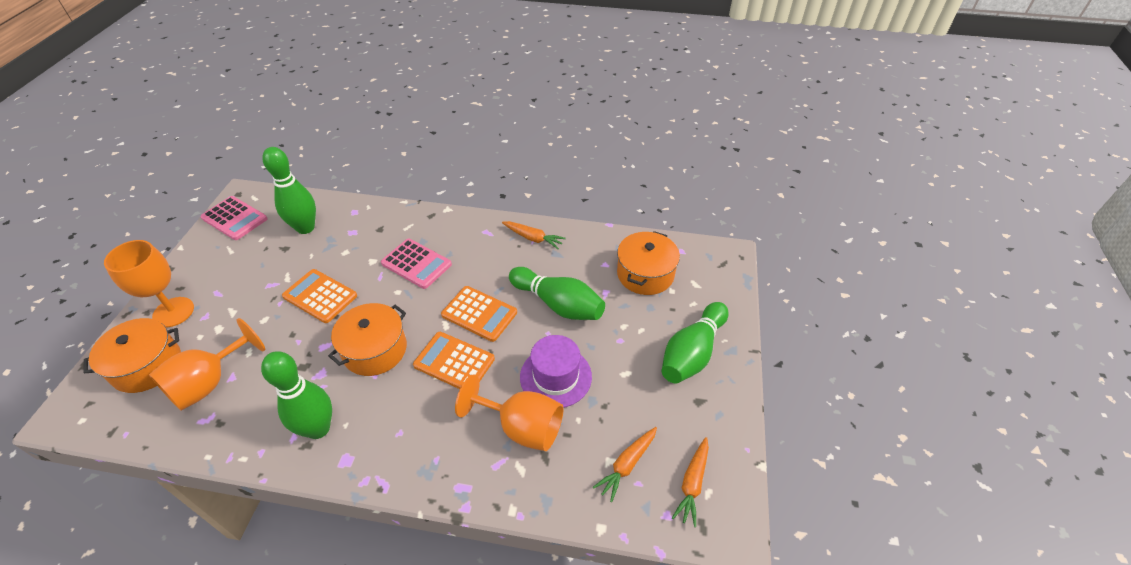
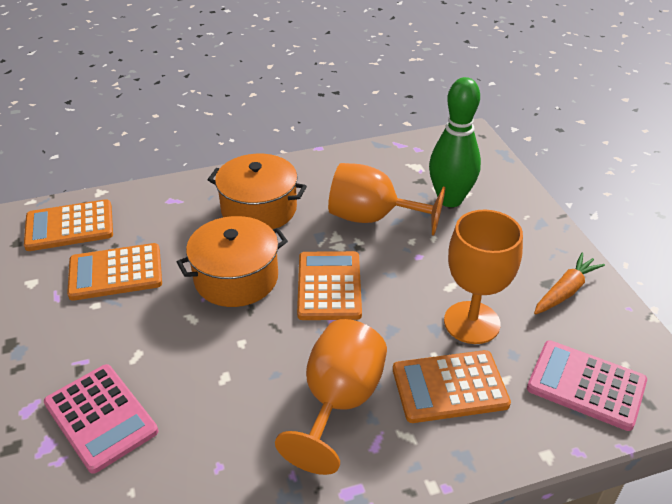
green bowling pin: [261,351,332,439] [262,147,316,234] [509,267,605,320] [662,302,729,384] = 4 -> [429,77,481,207] = 1
orange calculator: [282,269,357,323] [413,332,495,389] [441,286,517,342] = 3 -> [24,199,113,251] [67,243,162,301] [297,251,362,320] [393,350,511,423] = 4
orange carrot: [502,221,566,249] [593,427,657,502] [672,437,709,527] = 3 -> [534,253,605,314] = 1
orange pot: [83,318,181,393] [328,303,407,376] [617,231,680,295] = 3 -> [177,216,288,307] [208,154,307,229] = 2
purple hat: [520,335,592,408] = 1 -> none = 0

